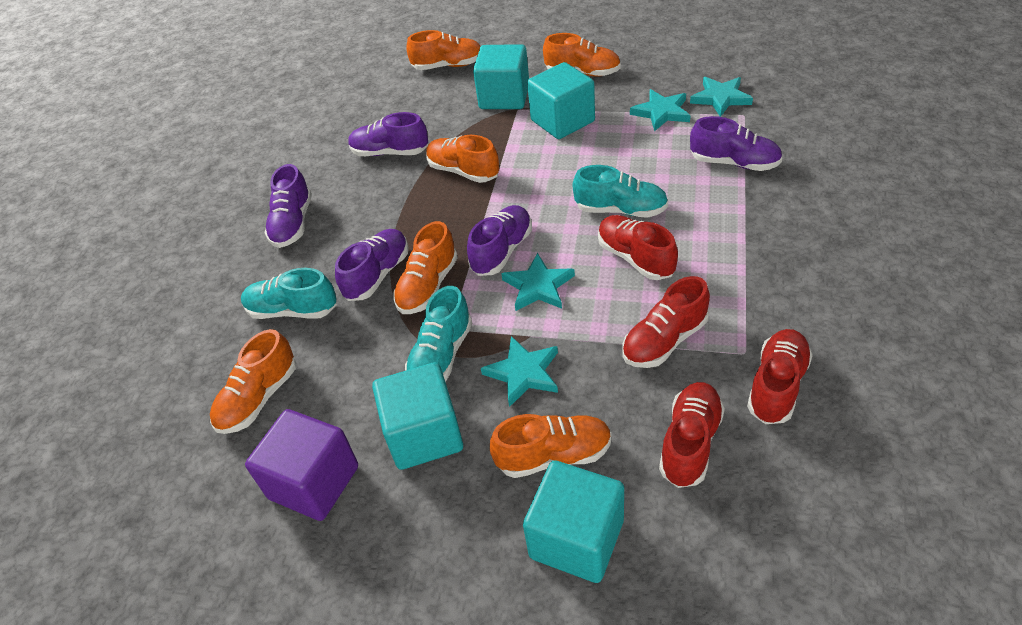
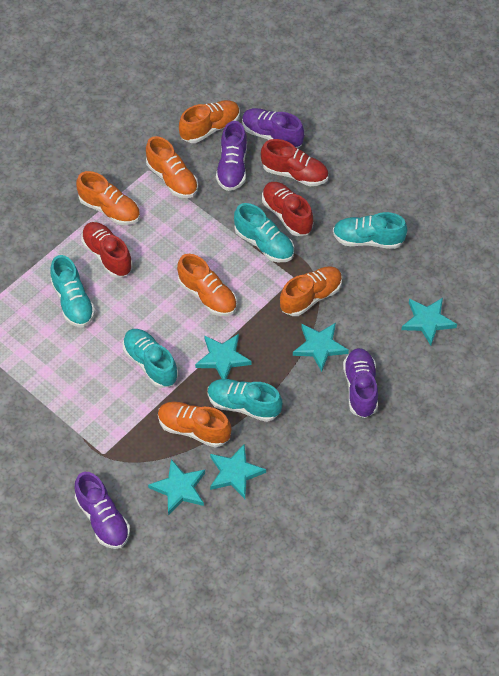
purple cube: [245,409,358,521] = 1 -> none = 0
purple shoe: [264,164,312,248] [335,229,409,301] [348,112,428,156] [467,205,532,276] [690,116,782,171] = 5 -> [74,472,130,549] [216,121,247,191] [242,108,304,148] [343,348,378,418] = 4
red shoe: [598,215,678,280] [622,276,710,368] [659,382,725,488] [747,329,813,424] = 4 -> [81,222,133,278] [261,139,328,186] [262,182,313,236] = 3
turquoise cube: [372,362,463,470] [473,44,529,109] [523,461,624,583] [527,62,595,139] = 4 -> none = 0
turquoise shoe: [241,268,337,319] [405,286,472,381] [573,165,668,218] = 3 -> [50,255,95,327] [123,329,178,388] [208,379,283,422] [234,203,294,262] [333,212,408,249] = 5
turquoise star: [481,336,558,407] [501,253,575,311] [630,89,691,131] [690,77,753,117] = 4 -> [148,459,205,515] [195,334,252,379] [210,444,266,499] [293,323,349,372] [401,298,457,345] = 5

